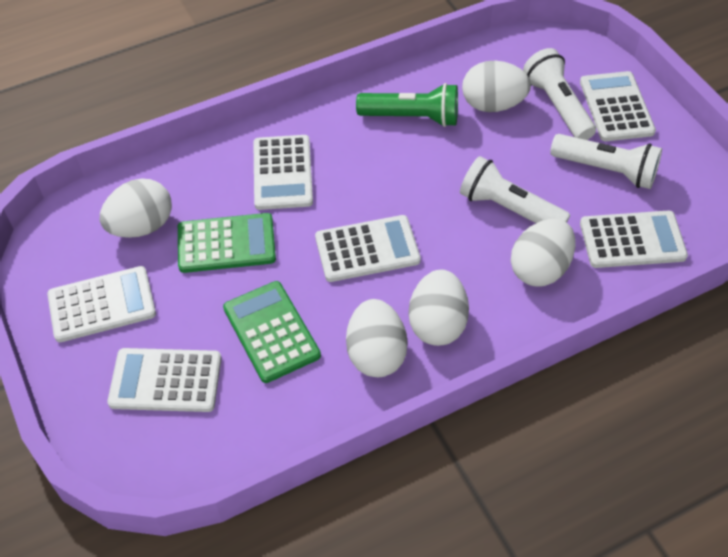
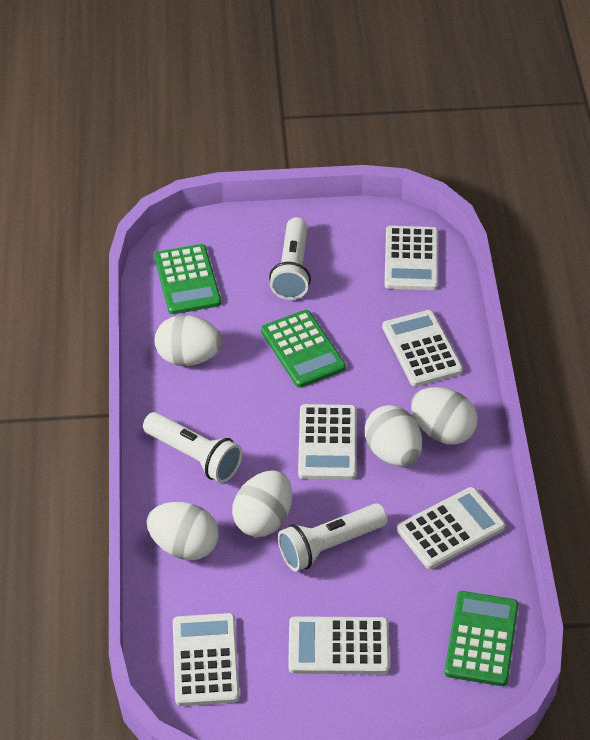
green calculator: [178,213,276,273] [223,281,321,383] = 2 -> [154,244,221,314] [261,310,346,388] [444,591,518,686] = 3
green flashlight: [356,83,458,127] = 1 -> none = 0

